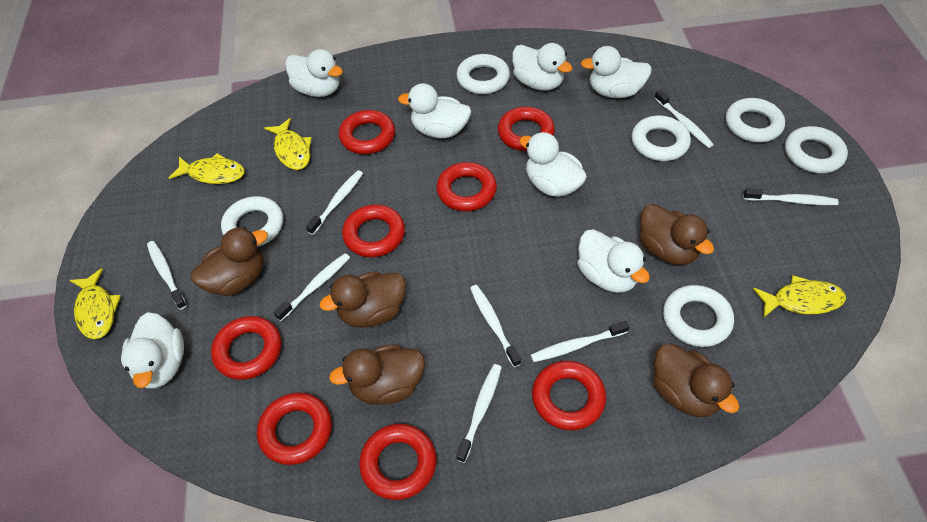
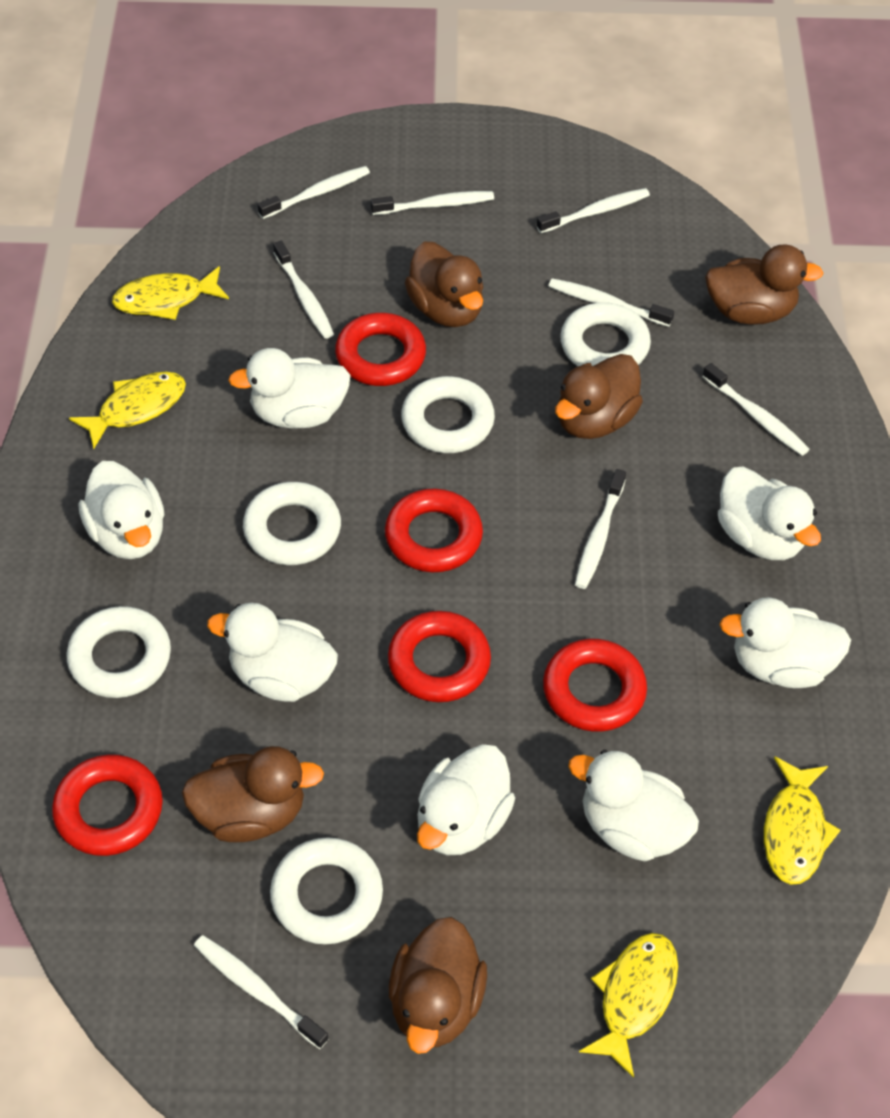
red ring: [211,316,282,380] [257,393,332,465] [339,110,395,154] [342,205,405,257] [359,424,437,500] [436,162,497,211] [498,107,555,151] [532,361,606,430] = 8 -> [52,754,163,856] [335,313,426,386] [385,488,483,572] [388,611,491,702] [543,639,647,732] = 5
white ring: [221,196,283,247] [456,54,510,94] [631,116,691,161] [663,285,734,347] [726,98,785,142] [785,126,848,173] = 6 -> [67,606,171,698] [243,482,341,565] [270,837,383,945] [401,376,495,453] [560,302,651,366] = 5

